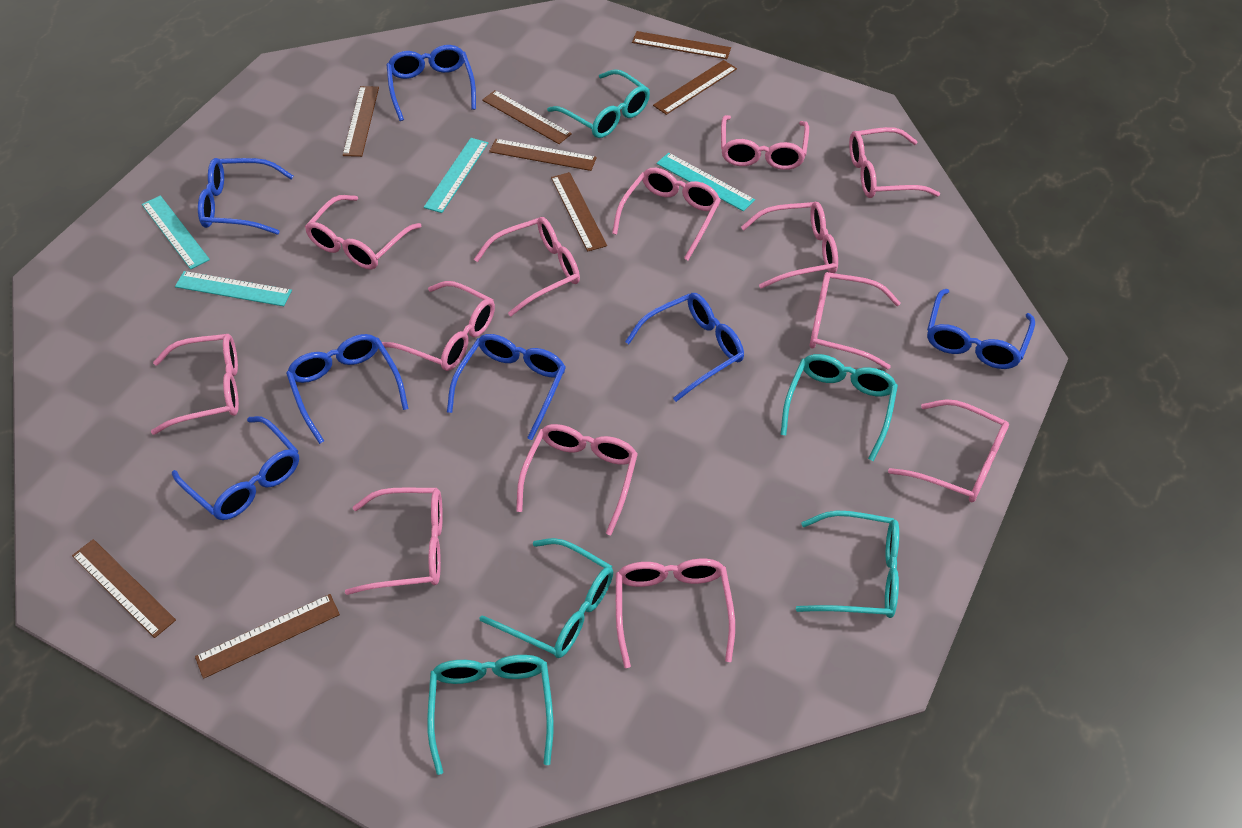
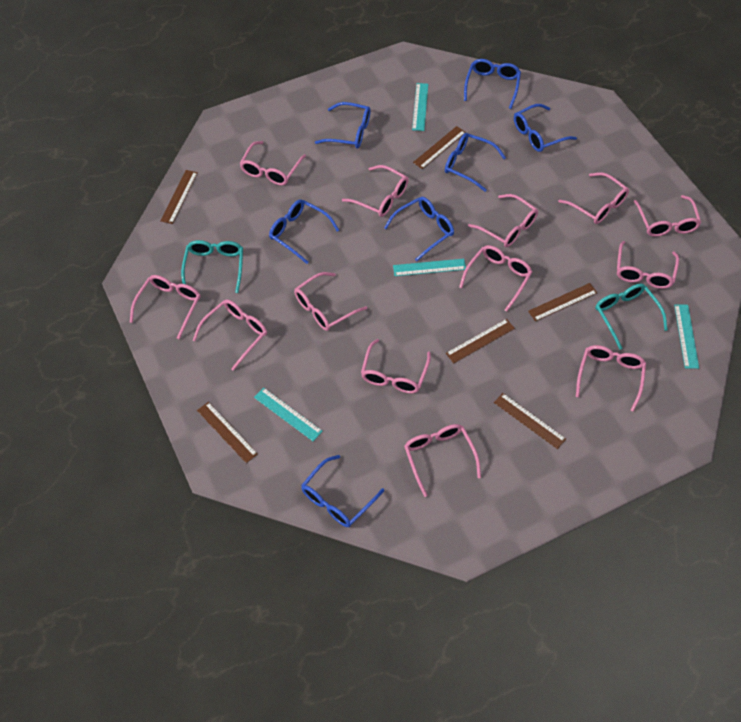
brown ruler: [72,539,176,638] [195,594,340,679] [343,86,379,157] [482,90,572,144] [489,139,597,171] [551,172,607,252] [632,31,731,59] [653,60,737,115] = 8 -> [160,170,198,224] [197,402,258,463] [413,126,466,169] [446,319,515,363] [494,393,566,449] [528,283,597,321] = 6
turquoise glasses: [427,655,553,775] [479,538,613,658] [547,69,650,138] [780,354,898,461] [796,511,899,618] = 5 -> [181,240,243,293] [595,284,668,350] = 2

